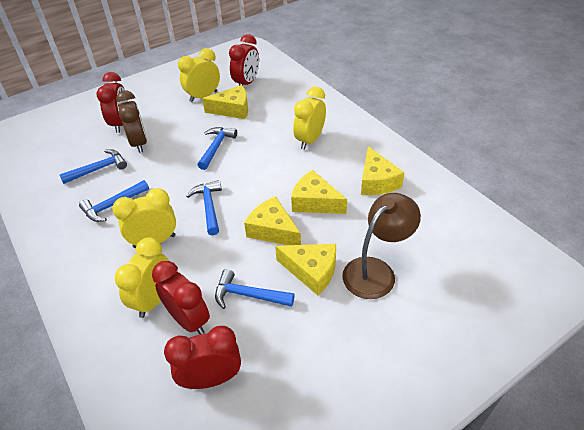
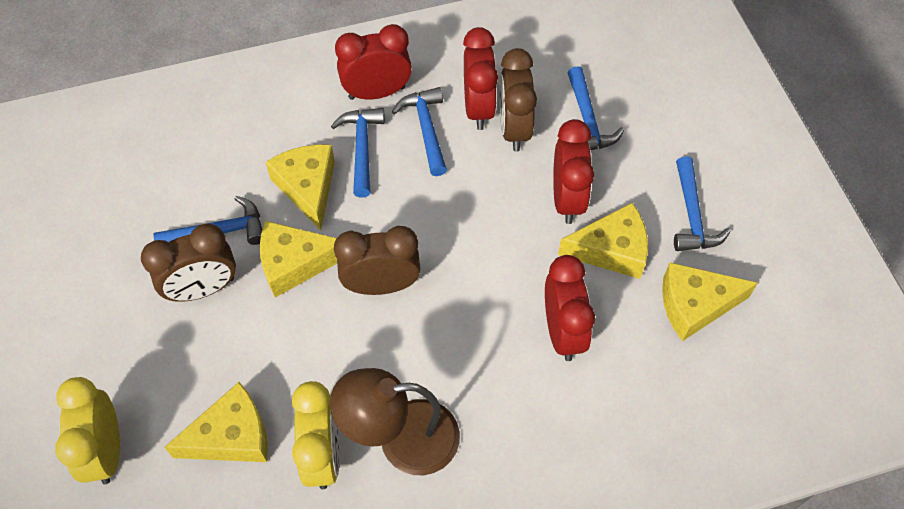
brown clock: [116,91,147,153] = 1 -> [141,223,236,302] [334,226,420,295] [499,48,537,151] = 3
yellow clock: [112,188,176,248] [115,237,169,318] [178,48,220,102] [293,87,326,150] = 4 -> [55,377,120,484] [292,381,339,489] = 2

